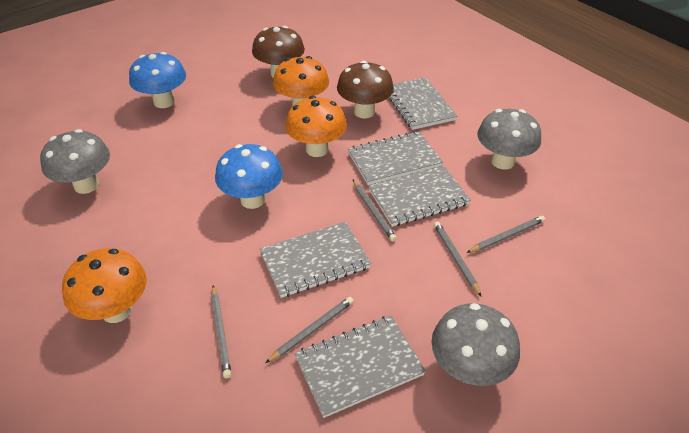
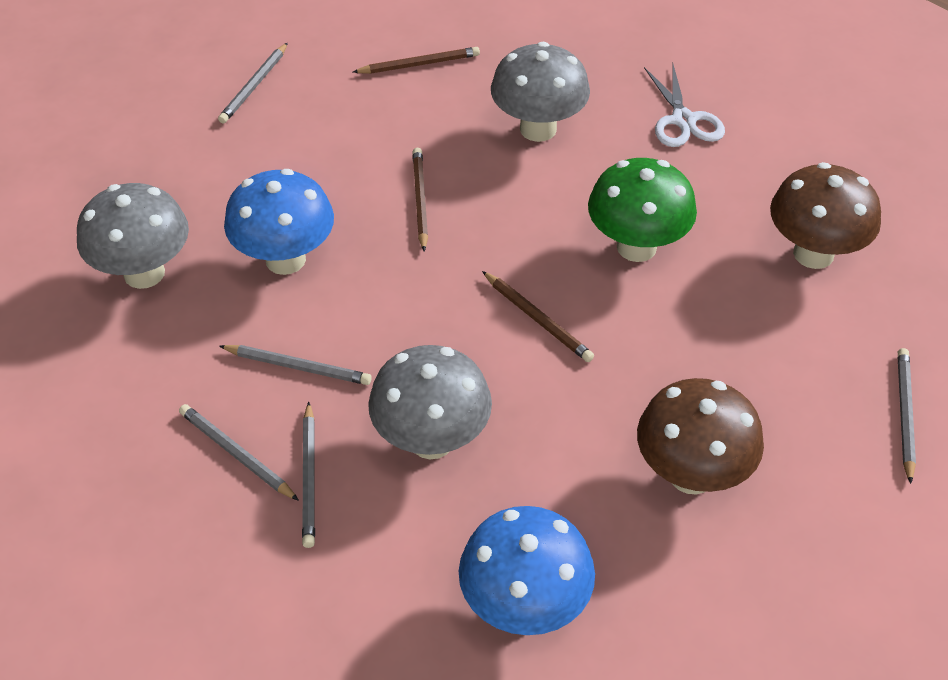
brown pencil: none = 0 -> [353,47,480,74] [412,148,428,252] [482,271,594,362] = 3
green mushroom: none = 0 -> [588,158,697,262] = 1
grey notebook: [260,222,371,298] [295,315,426,418] [348,131,443,185] [369,165,471,227] [389,77,457,130] = 5 -> none = 0
orange mushroom: [62,248,147,323] [273,56,329,107] [285,96,347,157] = 3 -> none = 0
white scissors: none = 0 -> [644,64,725,147] = 1

